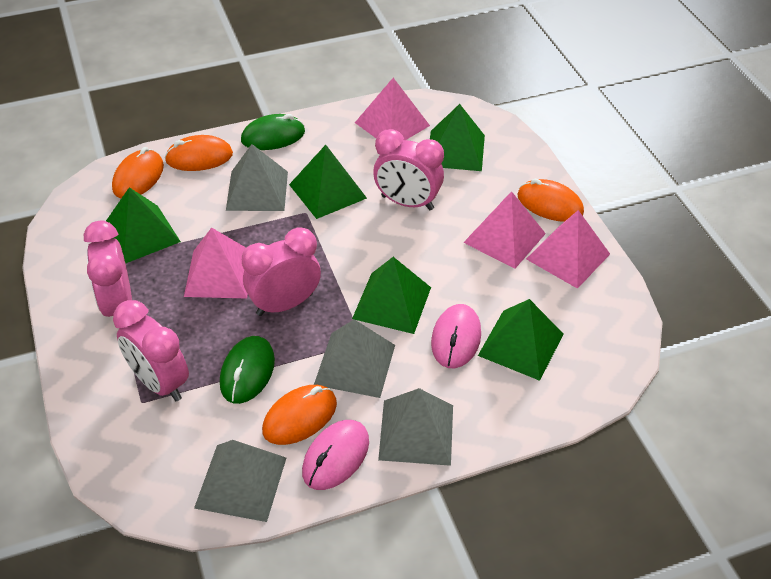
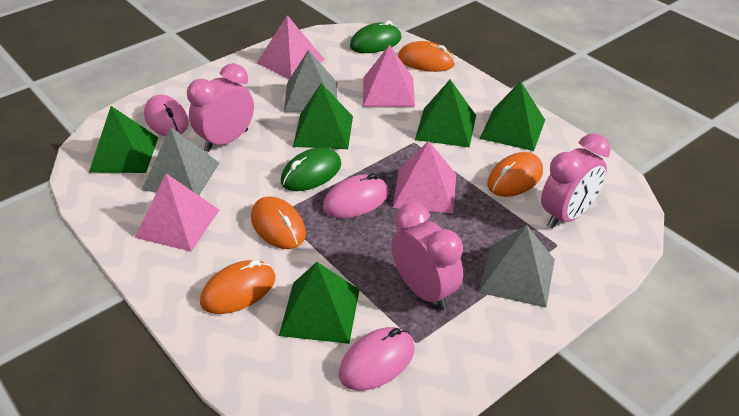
grey pyramid: [194,440,286,522] [226,144,288,211] [314,319,395,398] [378,388,453,466] = 4 -> [142,127,219,195] [284,50,337,112] [478,225,555,307] = 3
pink clock: [84,220,132,317] [113,300,189,401] [242,227,321,316] [373,129,444,210] = 4 -> [187,63,254,152] [391,202,463,310] [541,133,611,229] = 3
pink mouse: [302,420,369,490] [431,304,481,368] = 2 -> [144,95,189,136] [323,173,389,218] [339,327,415,391] = 3

